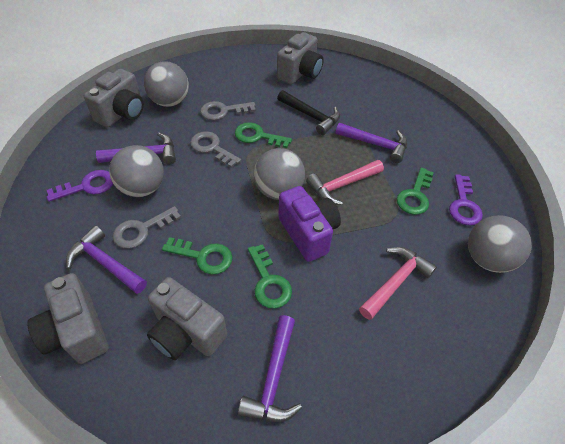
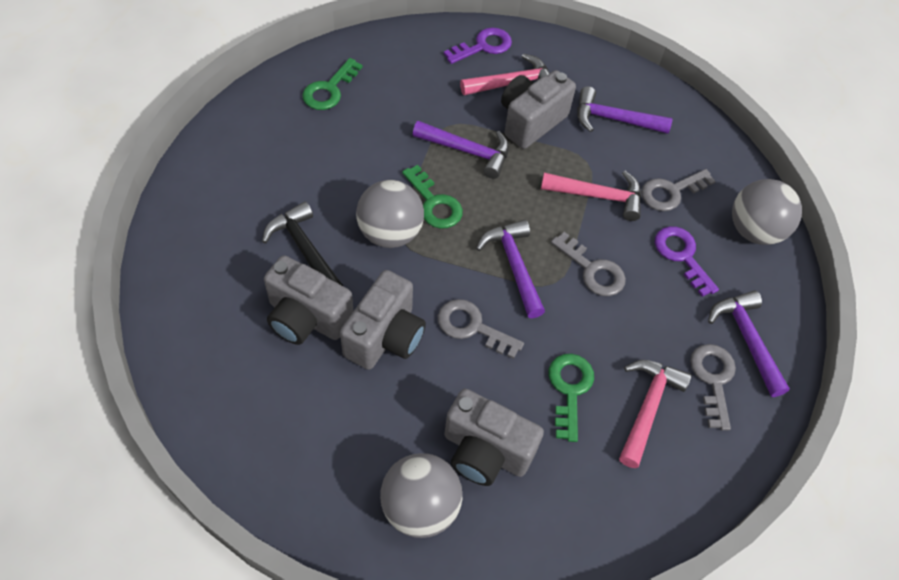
green key: [162,237,233,274] [235,122,292,148] [248,244,292,309] [397,168,434,215] = 4 -> [302,58,363,110] [402,165,463,229] [549,354,594,442] = 3
grey ball: [109,145,164,197] [144,61,189,107] [254,148,305,200] [468,215,532,273] = 4 -> [356,180,424,248] [380,453,462,538] [732,179,802,245] = 3
grey key: [113,206,181,249] [190,131,241,168] [200,101,256,120] = 3 -> [438,299,524,359] [551,232,626,296] [641,169,716,211] [690,344,736,430] = 4
pink hammer: [306,160,384,205] [359,247,437,320] = 2 -> [460,53,550,95] [541,171,641,221] [619,360,692,468] = 3
purple camera: [278,186,341,262] = 1 -> none = 0

